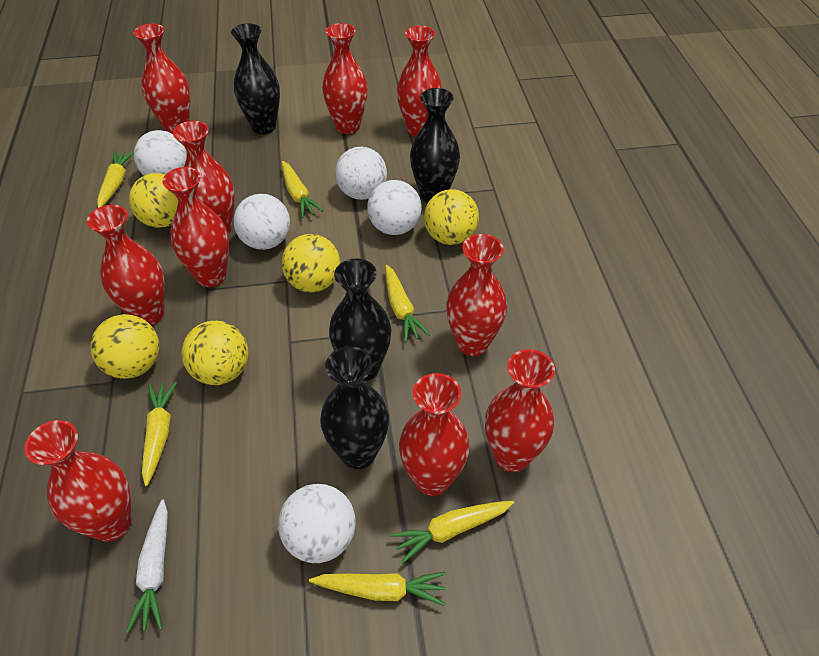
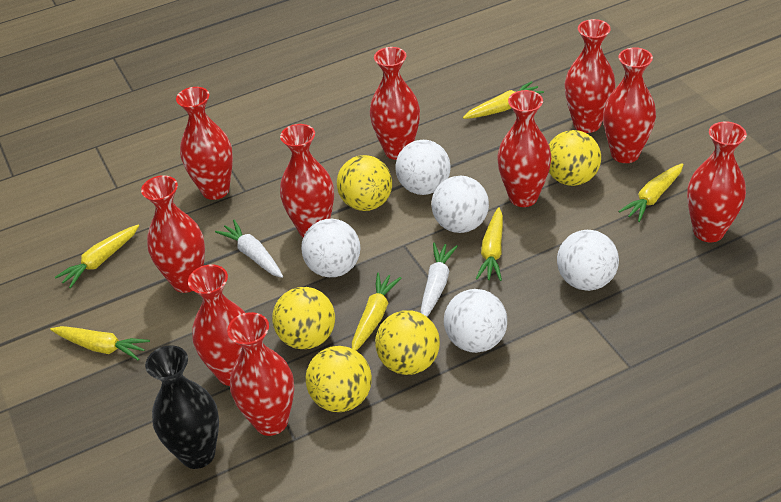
black vase: [231,23,280,134] [320,346,389,469] [329,258,391,381] [410,88,460,203] = 4 -> [145,345,219,469] = 1
white carrot: [126,499,168,633] = 1 -> [215,220,283,278] [421,243,458,317] = 2

